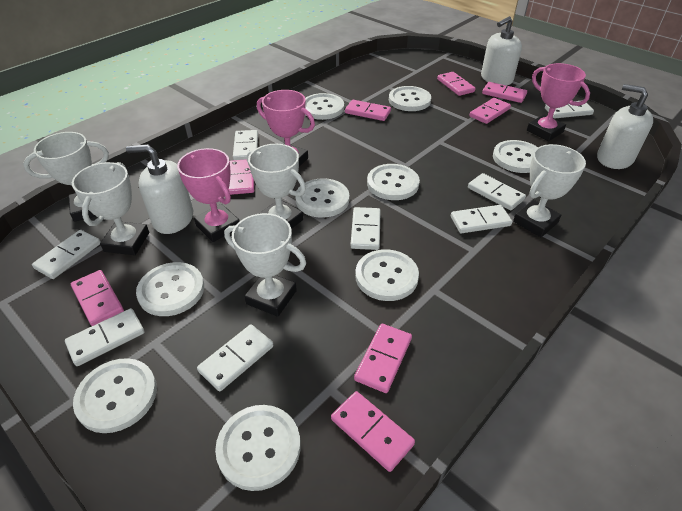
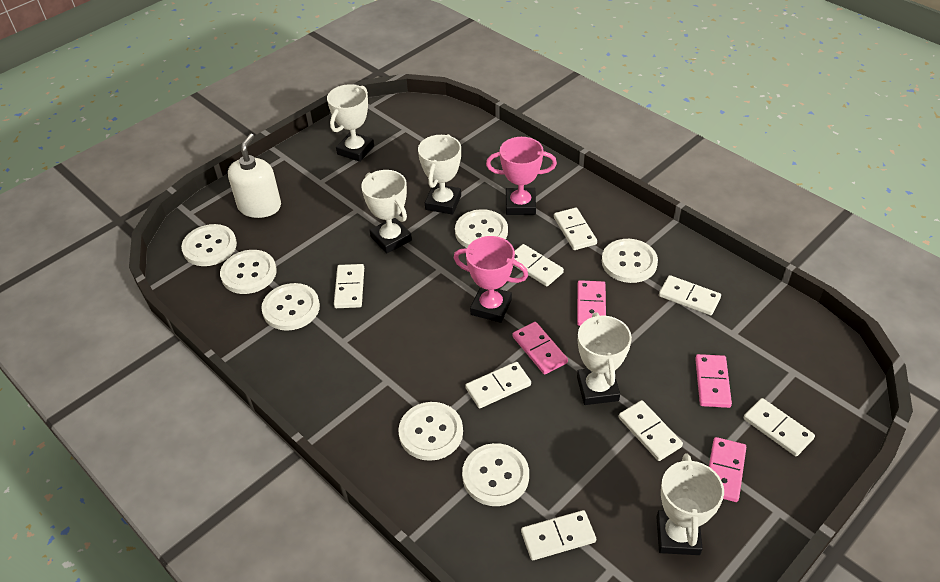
pink domino: [71,270,124,326] [228,159,254,195] [331,391,415,472] [345,100,391,121] [354,324,412,393] [437,72,475,96] [470,98,511,124] [482,82,527,103] = 8 -> [513,322,568,375] [577,280,606,326] [695,354,732,408] [709,437,746,502] = 4
pink trophy: [177,148,240,242] [257,90,315,167] [527,63,590,141] = 3 -> [454,236,528,323] [486,137,557,215] = 2
white button: [73,358,157,433] [136,262,204,316] [215,405,301,491] [295,178,349,218] [305,93,344,120] [355,249,419,301] [367,164,420,200] [389,86,431,111] [493,140,538,173] = 9 -> [181,224,237,266] [220,250,277,294] [261,283,320,331] [398,402,463,461] [455,209,508,248] [462,443,529,506] [602,239,658,283] = 7
white soap dispenser: [126,144,193,234] [481,16,522,85] [597,84,653,169] = 3 -> [228,134,281,218] = 1

